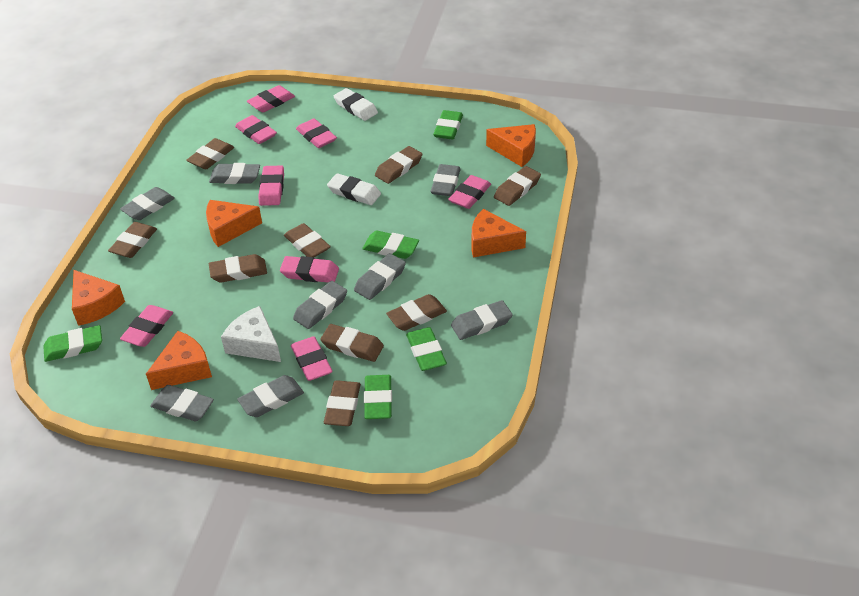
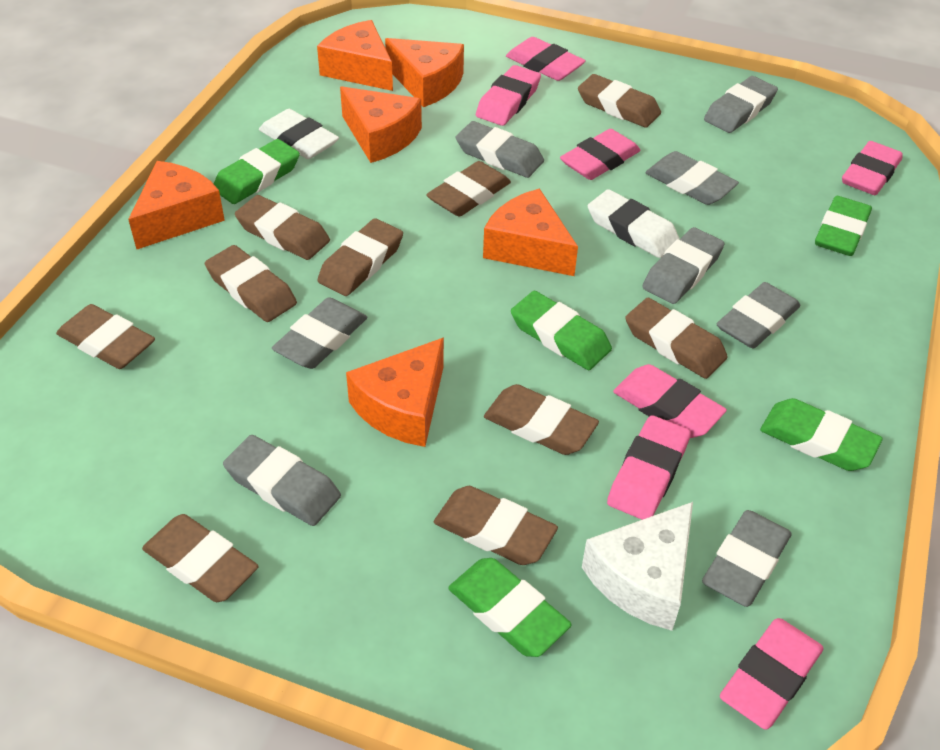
brown eraser: [108,222,157,258] [186,138,234,169] [209,254,267,283] [284,223,331,257] [320,324,384,362] [324,380,361,426] [375,146,422,184] [386,294,447,331] [494,166,541,206] = 9 -> [56,304,155,369] [142,514,259,602] [205,245,297,322] [235,195,330,260] [317,218,403,296] [426,161,511,217] [434,486,558,565] [484,384,599,455] [578,74,661,128] [625,298,728,379] = 10
orange cheese: [72,270,125,326] [146,331,212,390] [206,200,262,247] [471,209,526,258] [486,124,536,167] = 5 -> [128,161,225,250] [317,20,393,91] [340,87,422,163] [346,337,444,447] [385,38,464,107] [483,188,578,276] = 6
pink eraser: [120,305,173,347] [235,115,277,144] [247,85,295,112] [258,165,284,206] [280,256,339,283] [291,336,333,381] [296,119,337,148] [448,175,491,209] = 8 -> [476,65,541,126] [506,37,586,81] [560,129,641,180] [607,415,691,520] [613,364,727,438] [720,618,824,730] [842,141,903,195] = 7

